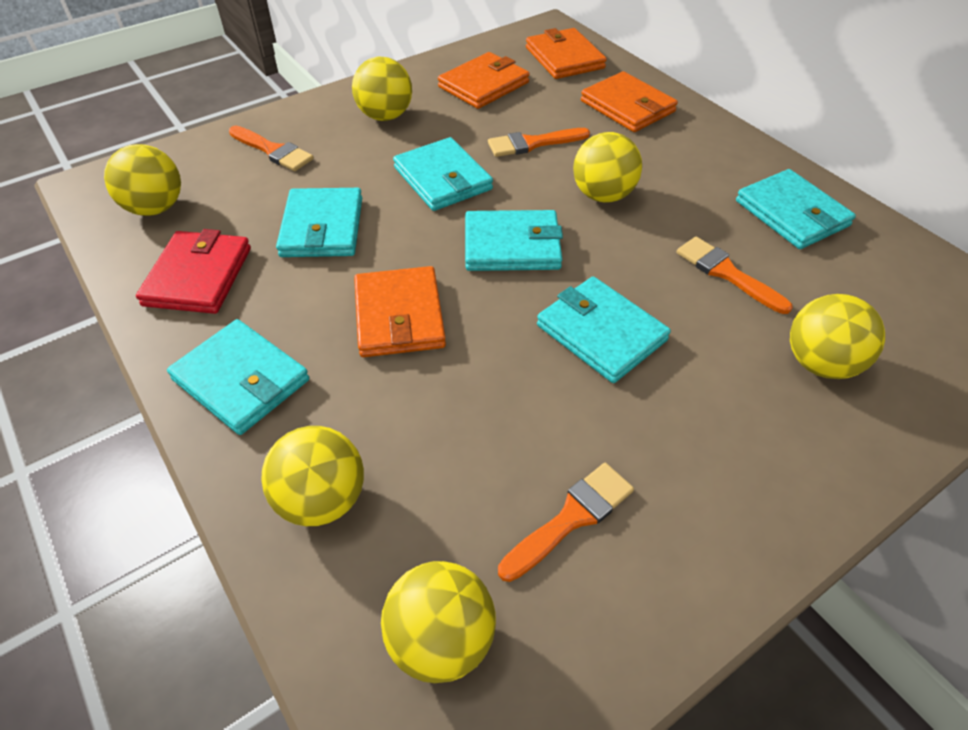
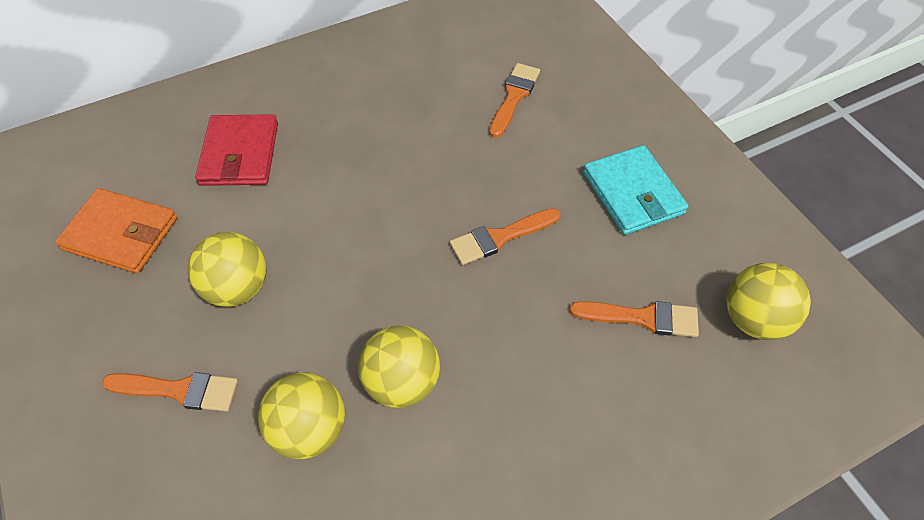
orange wallet: [354,266,446,357] [438,52,530,109] [526,28,607,79] [581,71,678,132] = 4 -> [55,188,177,274] = 1
turquoise wallet: [167,319,309,435] [276,188,362,257] [393,137,493,211] [465,210,563,271] [537,276,671,383] [736,169,856,249] = 6 -> [583,145,688,235] = 1
yellow ball: [104,144,181,216] [261,426,364,526] [352,57,412,121] [381,561,496,683] [573,132,642,203] [790,294,885,379] = 6 -> [188,232,267,307] [258,372,345,459] [358,325,440,408] [727,263,811,340] = 4

